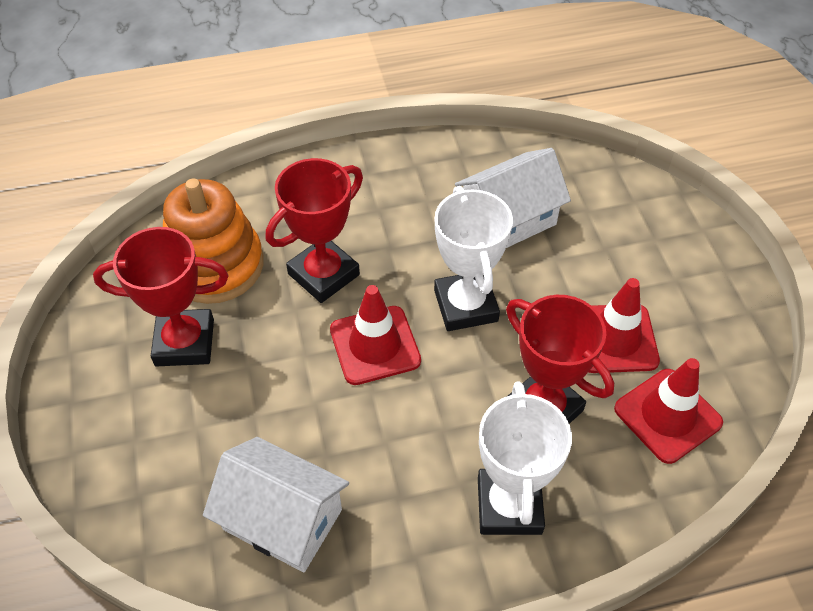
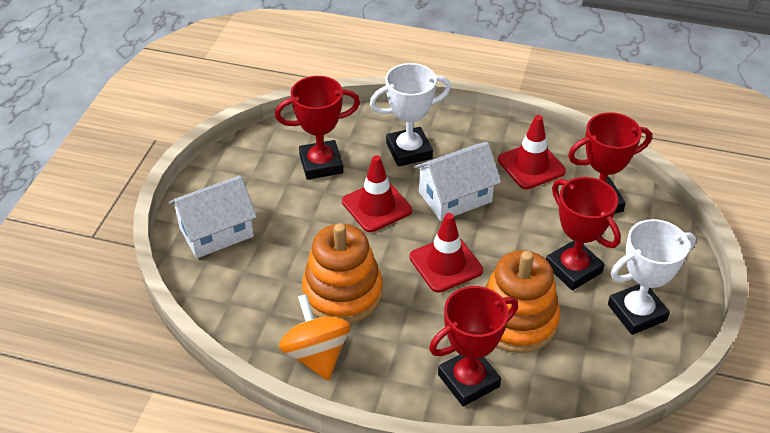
orange spinning top: none = 0 -> [279,294,350,380] = 1
orange stacking toy: [163,178,264,304] = 1 -> [302,223,383,323] [485,250,560,353] = 2
red trophy: [93,227,228,366] [266,158,363,303] [506,295,614,424] = 3 -> [275,76,360,180] [429,286,518,407] [546,177,621,290] [568,112,652,214] = 4

